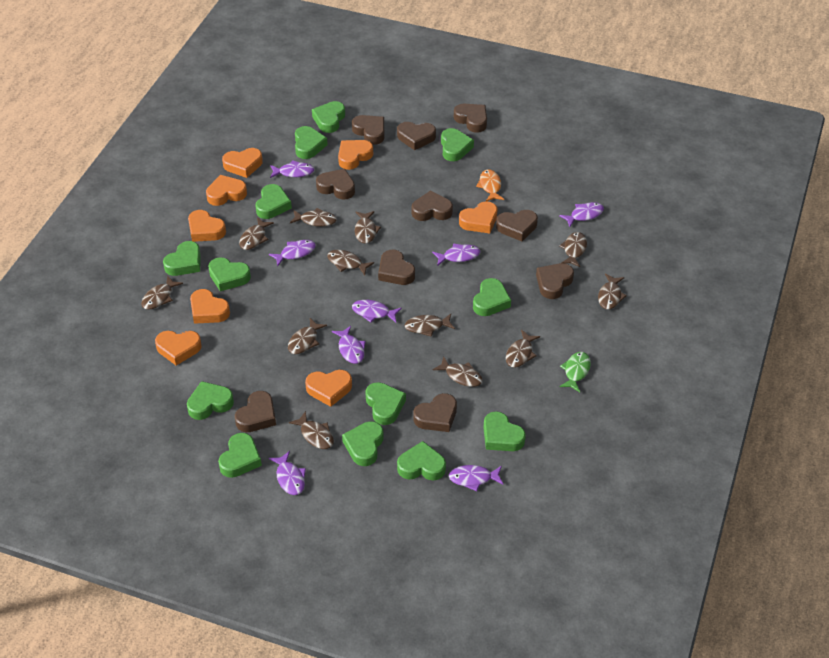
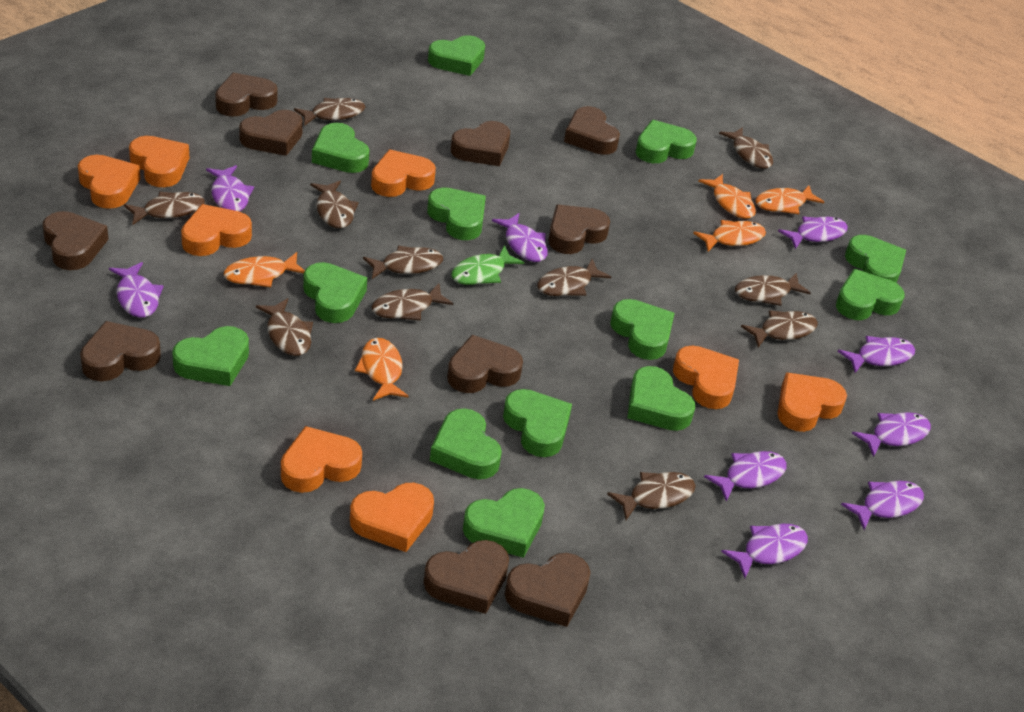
brown fish: [141,275,183,310] [239,217,274,250] [288,318,327,354] [289,411,334,449] [290,208,337,227] [327,250,374,275] [355,211,381,244] [405,314,455,337] [433,356,483,387] [506,330,540,368] [559,232,587,267] [598,274,627,309] = 12 -> [124,192,205,225] [256,298,313,356] [294,98,365,126] [310,181,359,228] [363,245,443,279] [371,283,453,321] [537,259,611,296] [607,472,696,520] [719,127,773,169] [735,273,811,306] [741,310,818,347] = 11
orange fish: [476,169,504,202] = 1 -> [224,252,305,287] [355,338,409,401] [693,220,766,251] [699,174,756,219] [755,185,824,214] = 5
purple fish: [269,240,316,267] [269,451,306,495] [270,160,314,178] [332,326,366,364] [352,300,402,323] [432,243,480,266] [449,465,504,491] [559,202,604,227] = 8 -> [109,262,164,318] [206,165,254,212] [492,213,548,262] [704,451,787,502] [721,523,808,578] [778,217,848,249] [838,336,915,373] [841,481,924,530] [852,412,931,457] = 9

